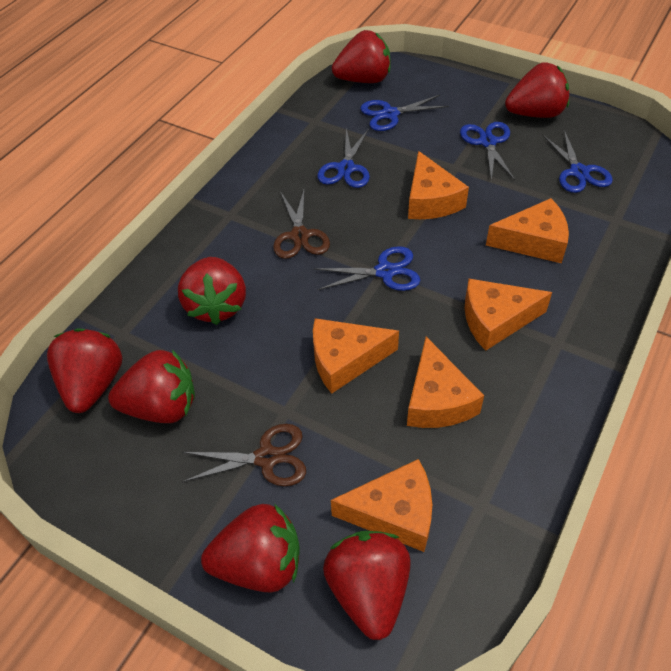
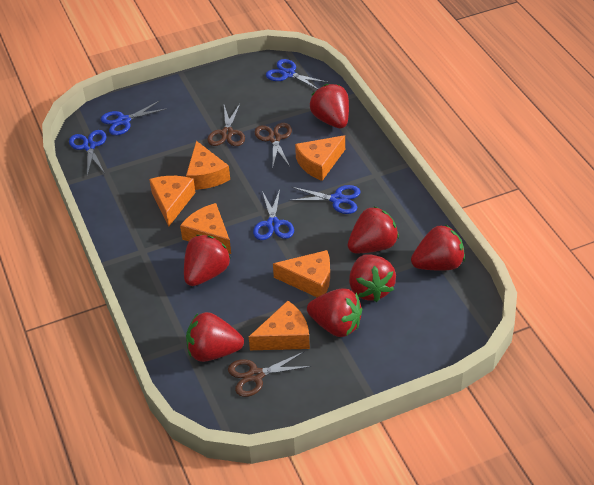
brown scissors: [182,424,306,486] [273,190,330,259] = 2 -> [207,104,245,146] [228,351,312,397] [254,123,292,167] = 3

